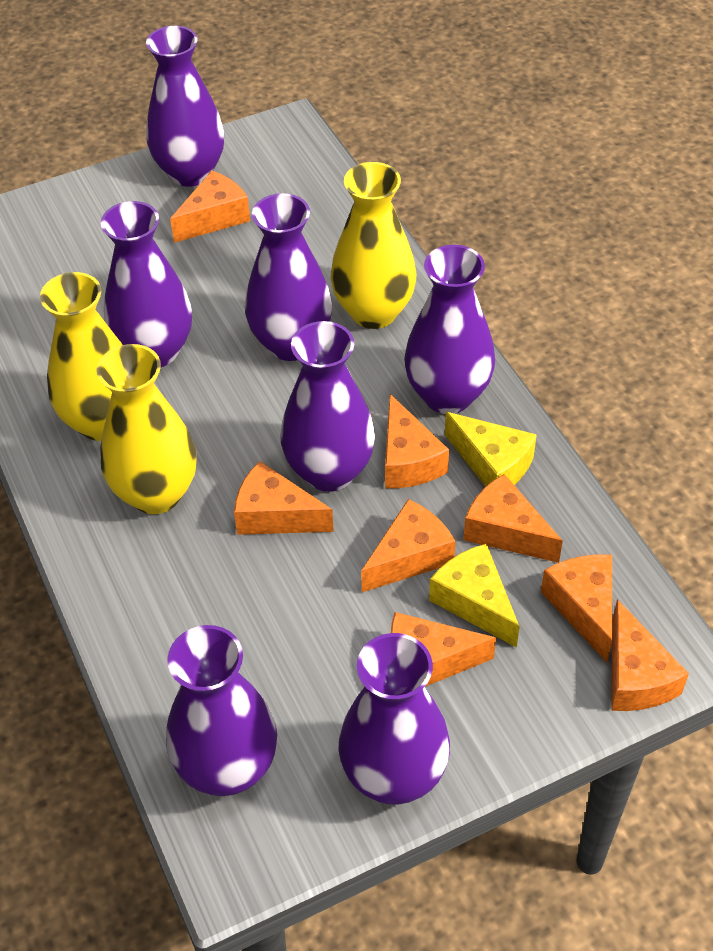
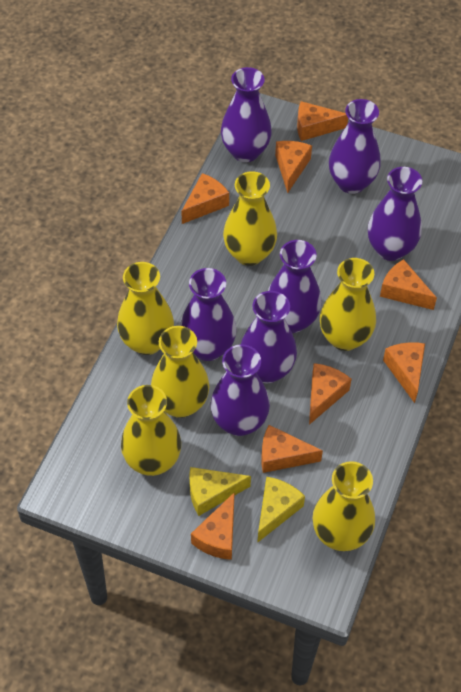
yellow vase: [40,272,122,441] [97,344,197,514] [330,162,417,329] = 3 -> [117,262,174,355] [121,385,181,476] [151,326,209,418] [223,171,277,266] [313,461,375,551] [320,258,376,351] = 6

